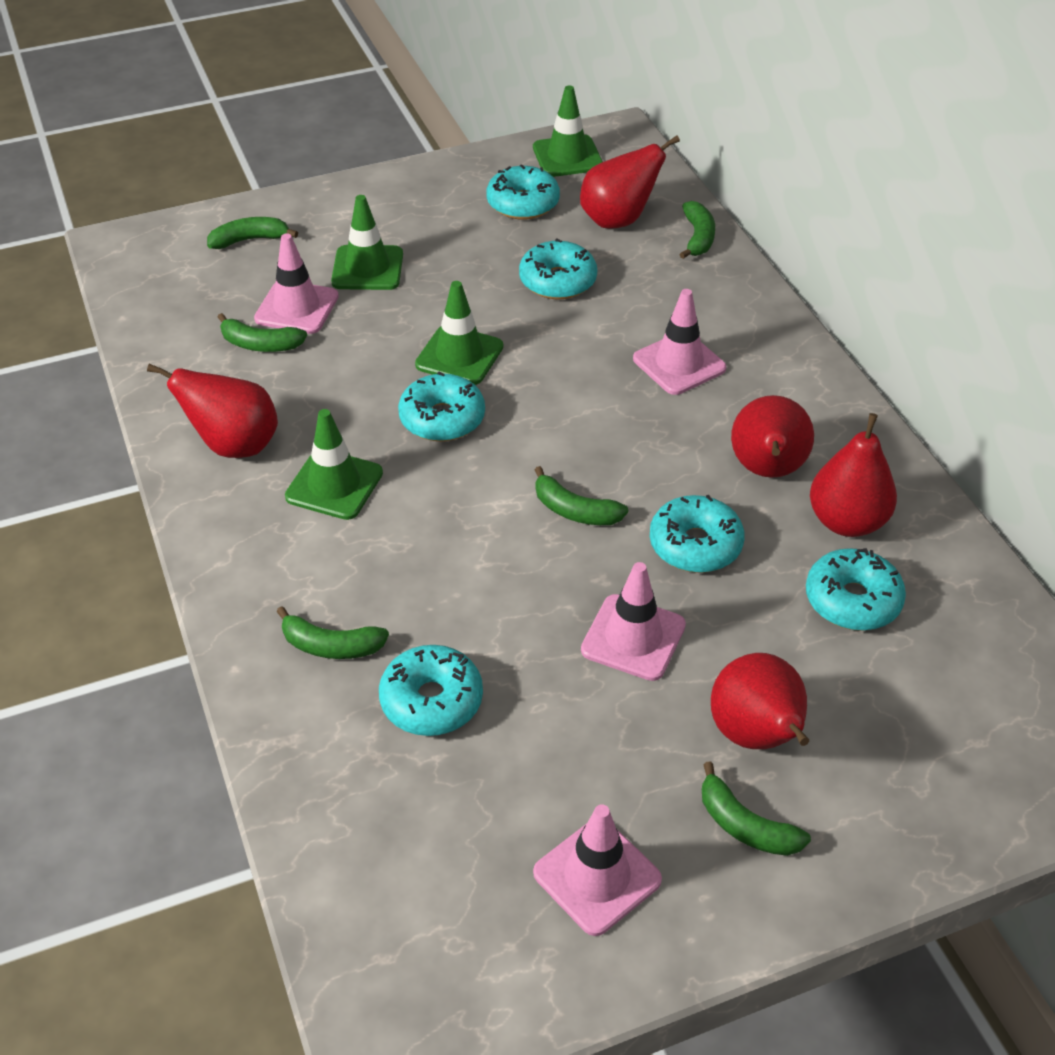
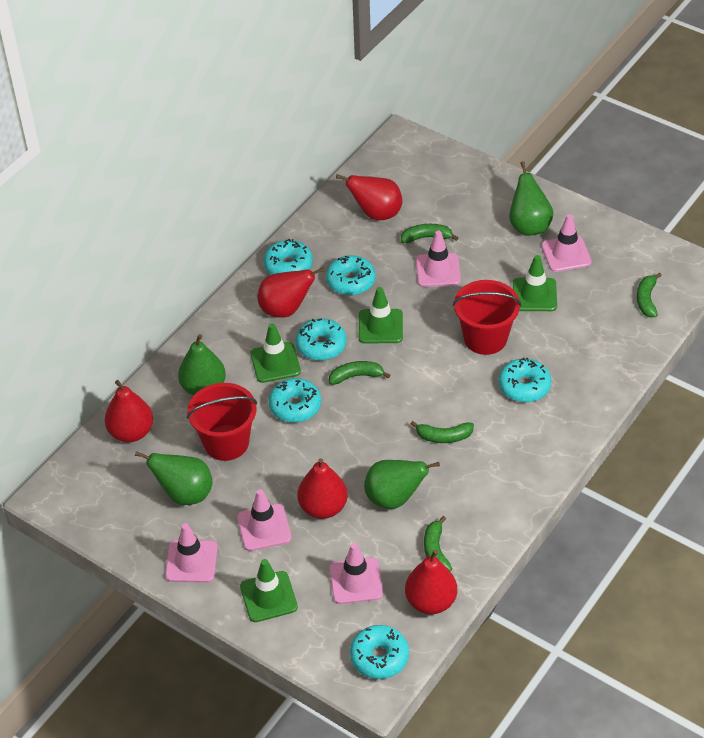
green banana: [207,217,298,249] [218,313,307,352] [276,606,389,659] [535,466,628,525] [680,201,715,259] [702,761,811,856] = 6 -> [329,361,390,385] [401,224,458,243] [411,421,474,443] [424,516,452,572] [637,273,662,317] = 5
green pear: none = 0 -> [135,451,213,505] [178,334,226,396] [364,460,440,509] [509,161,554,236] = 4
pink traffic cone: [254,233,339,334] [533,804,662,936] [581,562,686,681] [633,289,726,395] = 4 -> [165,523,218,583] [237,489,291,551] [329,543,383,604] [416,231,461,287] [541,214,592,272] = 5
red bucket: none = 0 -> [187,383,257,461] [453,280,521,355] = 2

